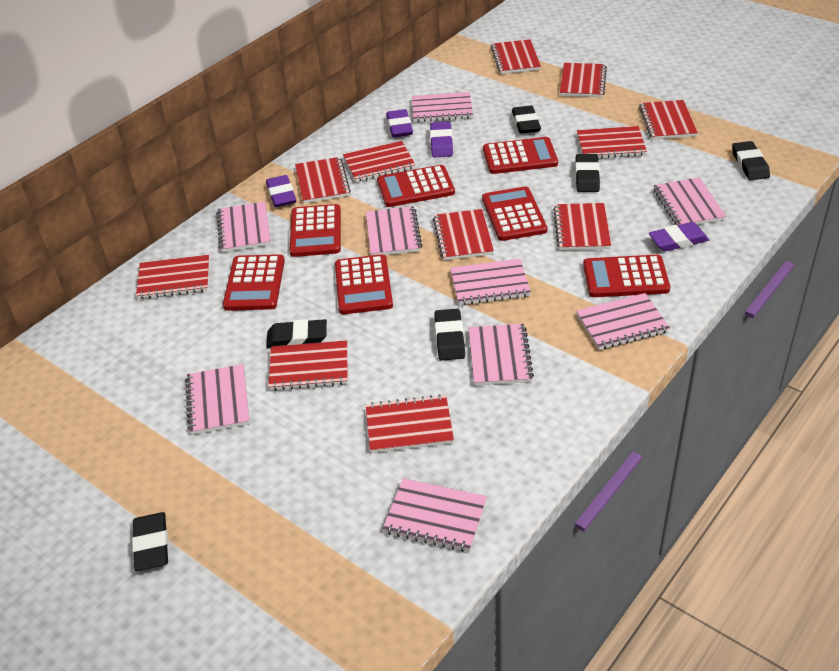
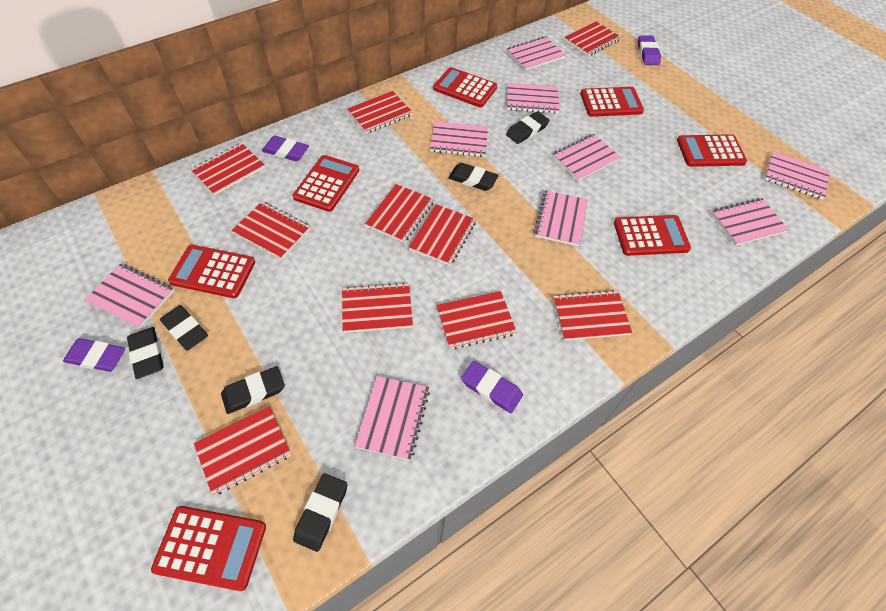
red notebook: [136,255,209,299] [268,340,348,391] [295,157,351,203] [343,141,416,182] [366,394,454,453] [433,209,494,260] [491,39,541,74] [553,203,611,250] [560,63,607,97] [577,126,647,158] [639,100,698,140] = 11 -> [191,143,265,195] [194,406,291,496] [231,202,310,259] [342,282,413,333] [347,91,412,134] [365,184,434,243] [409,204,476,265] [436,291,517,349] [553,290,632,341] [564,21,621,56] = 10

